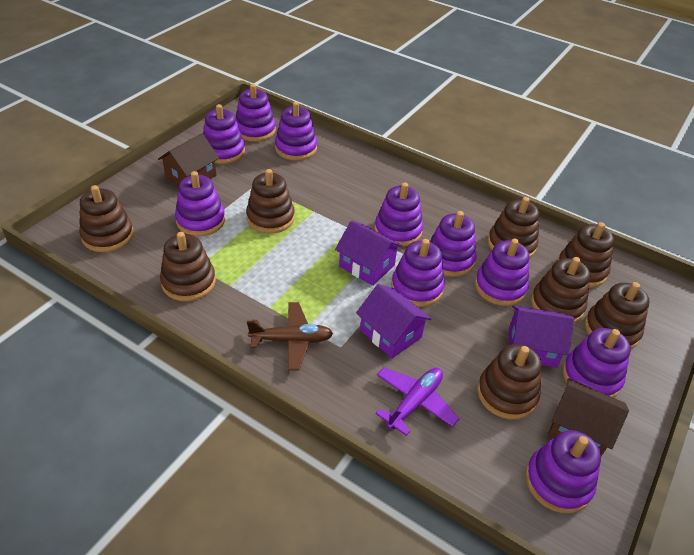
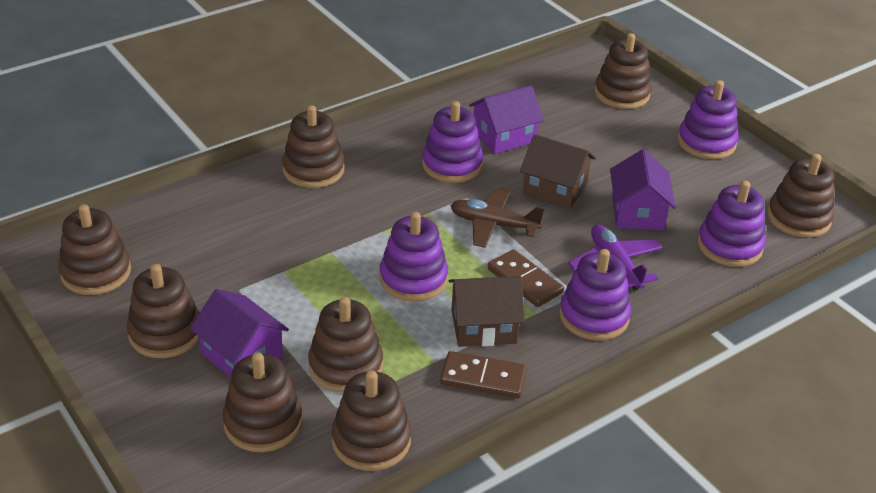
brown domino: none = 0 -> [440,351,527,399] [488,249,564,307] = 2
purple stacking toy: [175,171,225,236] [203,104,245,164] [236,84,276,142] [275,102,317,161] [374,182,423,247] [391,239,445,307] [429,211,477,277] [475,239,530,306] [525,430,601,514] [563,328,631,398] = 10 -> [379,212,448,302] [422,101,483,183] [559,249,631,341] [678,80,739,159] [697,181,766,267] = 5

